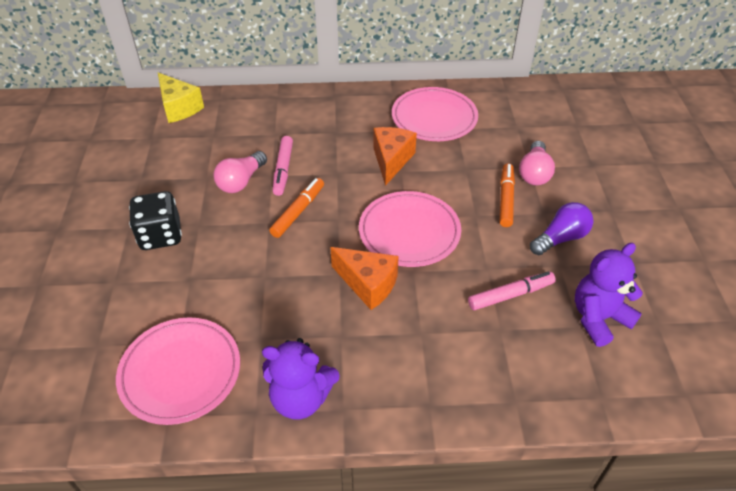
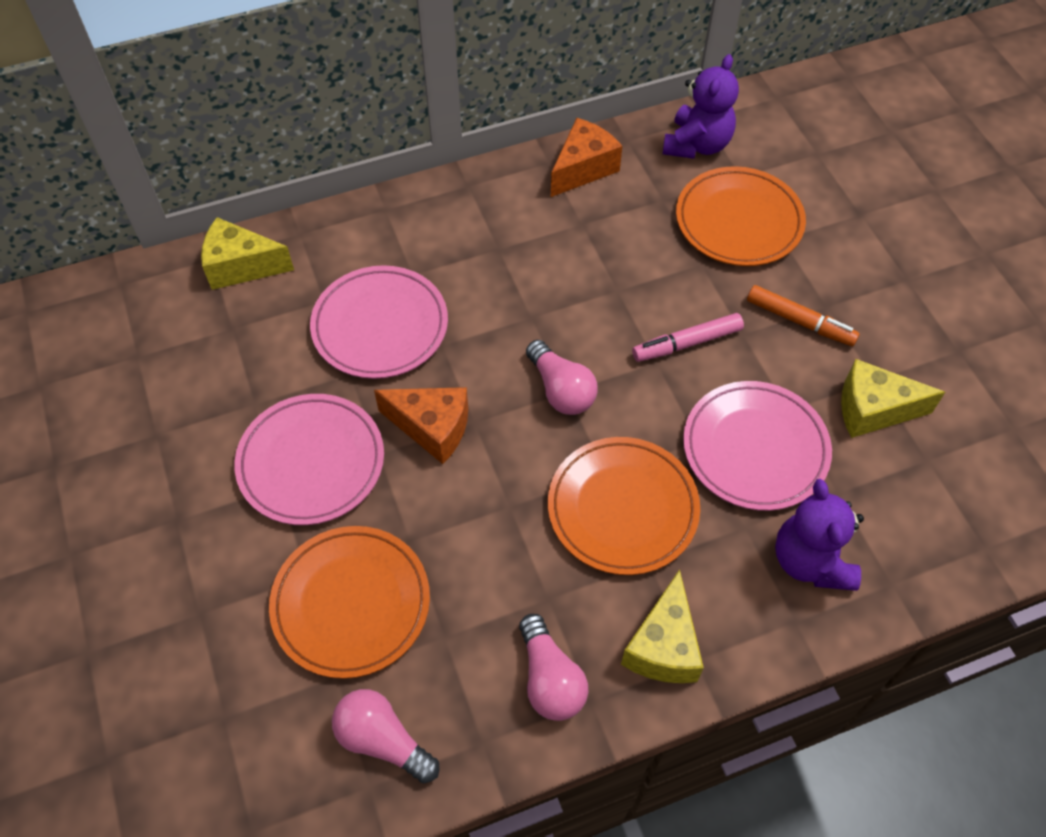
black dice: [129,191,182,250] = 1 -> none = 0
orange marker: [269,178,324,238] [500,163,515,227] = 2 -> [747,285,860,346] = 1
orange plate: none = 0 -> [269,526,430,679] [548,437,700,575] [676,166,806,266] = 3
pink light bulb: [213,151,267,193] [519,141,555,185] = 2 -> [332,689,440,783] [519,614,588,721] [526,340,598,415] = 3
pink marker: [273,136,293,196] [468,272,556,310] = 2 -> [632,313,744,362] = 1
purple light bulb: [530,202,593,255] = 1 -> none = 0
yellow cheese: [158,73,204,123] = 1 -> [201,217,294,290] [621,569,704,683] [841,359,945,438] = 3

